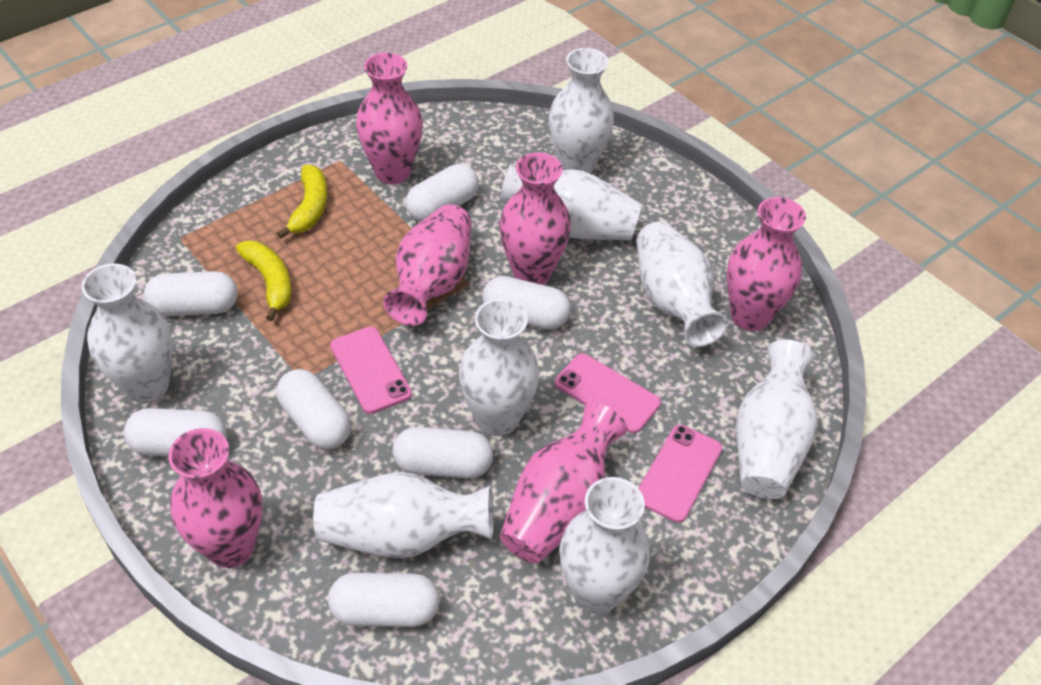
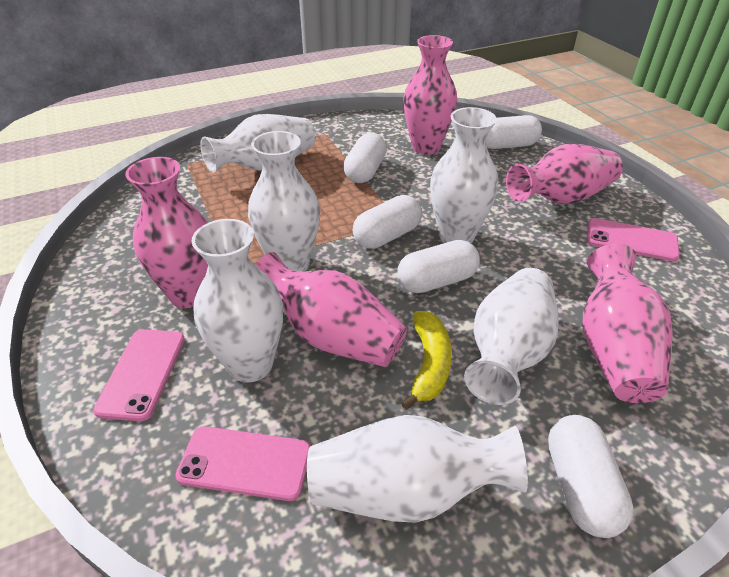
pink vase: [168,428,262,568] [356,53,423,184] [383,204,472,326] [499,152,571,285] [500,402,628,564] [727,197,806,331] = 6 -> [125,157,208,308] [255,252,407,367] [403,35,457,154] [506,144,623,204] [582,244,673,403] = 5
white capsule: [124,408,227,457] [144,271,238,316] [276,369,351,449] [328,573,440,627] [393,427,493,479] [406,164,479,222] [482,276,571,330] = 7 -> [343,133,387,183] [353,195,422,249] [397,240,480,293] [486,115,542,149] [548,415,634,538] = 5
white vase: [81,264,173,403] [313,472,494,558] [459,299,539,436] [499,163,642,240] [549,48,614,174] [559,477,650,614] [636,222,728,347] [736,340,817,499] = 8 -> [191,219,283,382] [200,114,315,173] [248,131,320,272] [307,415,528,523] [430,107,498,243] [464,268,559,405] = 6
yellow banana: [236,240,291,321] [277,165,327,239] = 2 -> [401,311,452,410] = 1

